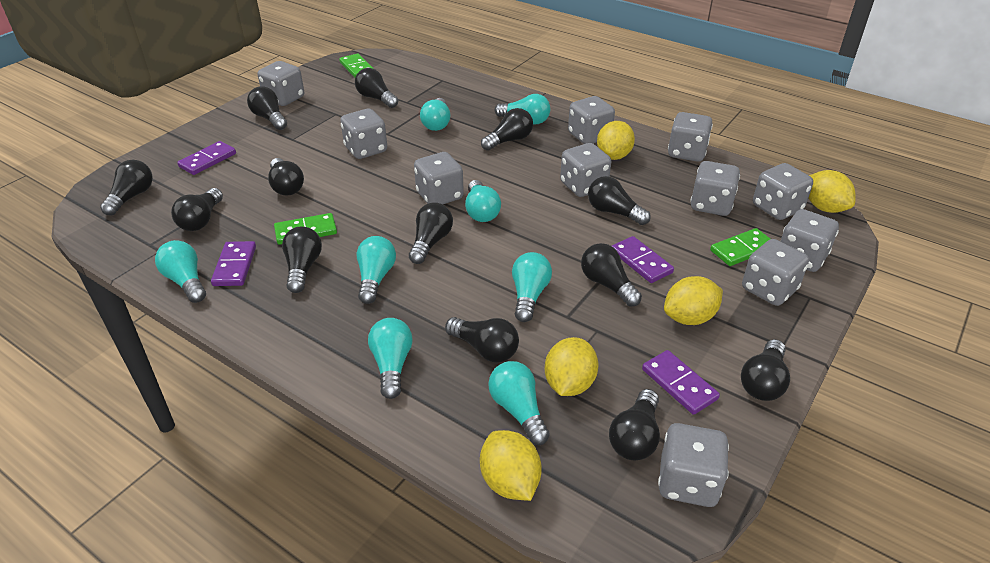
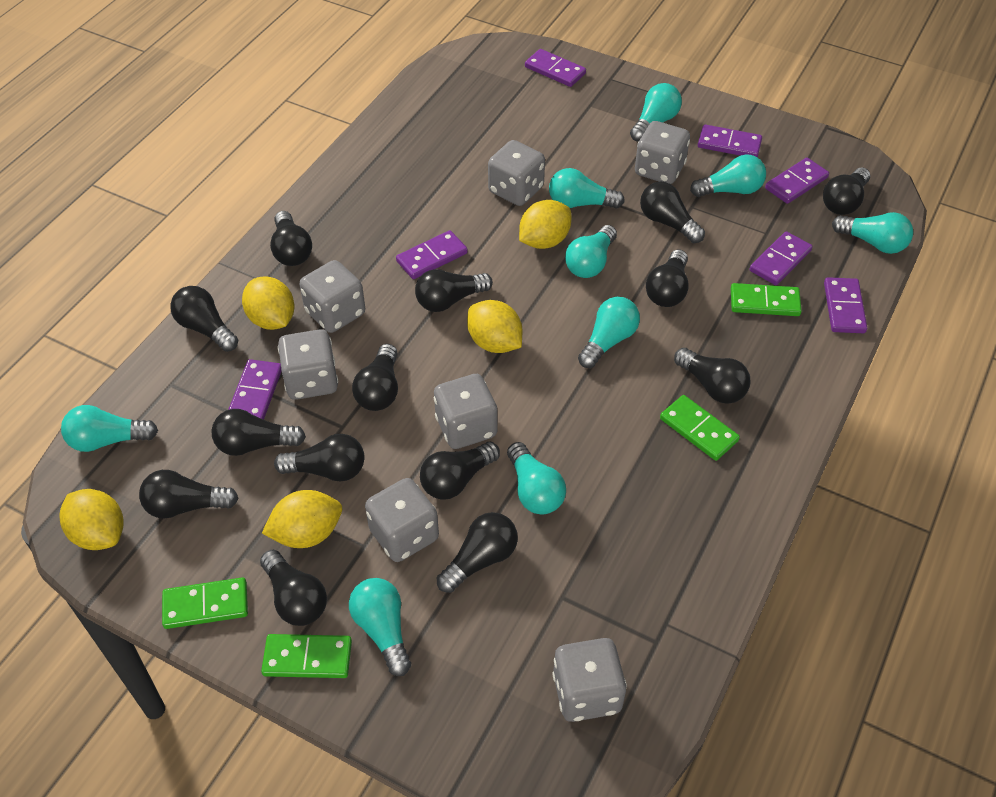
black light bulb: [100,160,153,216] [171,188,223,231] [247,86,287,130] [268,158,304,195] [282,227,322,293] [355,68,398,108] [409,202,453,264] [445,317,519,363] [481,108,533,151] [581,243,642,307] [588,176,651,225] [609,389,660,460] [741,339,790,401] = 13 -> [139,470,239,519] [170,286,238,352] [211,409,306,456] [260,550,327,626] [270,211,312,266] [274,434,365,481] [352,344,398,411] [415,269,493,312] [420,442,500,500] [437,512,518,593] [640,182,705,243] [646,249,689,307] [674,348,750,404] [823,167,870,215] = 14
green domino: [274,213,337,245] [339,54,374,77] [710,228,770,266] = 3 -> [162,577,248,629] [261,634,352,678] [660,395,740,461] [731,283,802,316] = 4
grey dice: [258,61,304,106] [340,109,387,159] [414,152,464,204] [560,143,611,197] [568,96,615,144] [658,423,729,507] [668,112,713,162] [690,161,740,216] [742,239,809,306] [753,163,813,220] [781,209,839,272] = 11 -> [278,329,338,400] [299,260,365,333] [365,478,439,562] [434,374,498,449] [488,140,545,206] [553,638,627,722] [635,121,690,184] = 7
purple domino: [177,141,236,175] [211,241,256,286] [612,236,674,283] [642,350,720,415] = 4 -> [228,359,282,420] [396,230,468,279] [525,49,586,87] [698,124,762,157] [750,231,812,285] [765,158,829,204] [824,277,867,333] = 7
turquoise light bulb: [155,240,206,303] [356,236,396,304] [368,318,413,399] [420,98,450,131] [465,180,501,222] [488,361,550,445] [495,94,550,125] [512,252,552,322] = 8 -> [61,405,158,452] [349,578,411,676] [507,442,566,515] [549,168,625,209] [565,225,617,278] [578,297,640,368] [630,83,682,142] [690,154,766,197] [832,212,913,254] = 9

